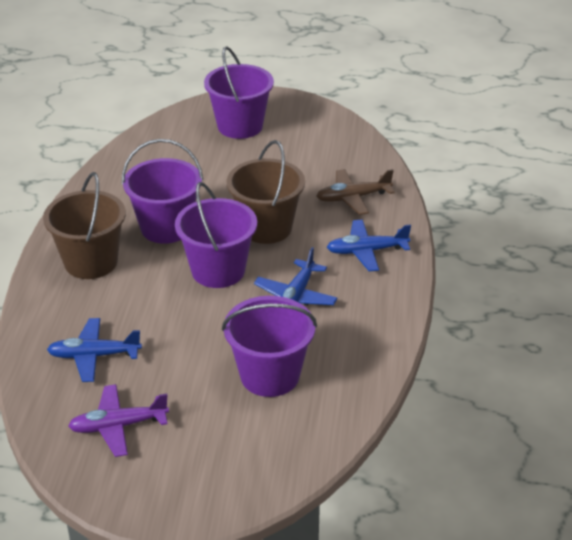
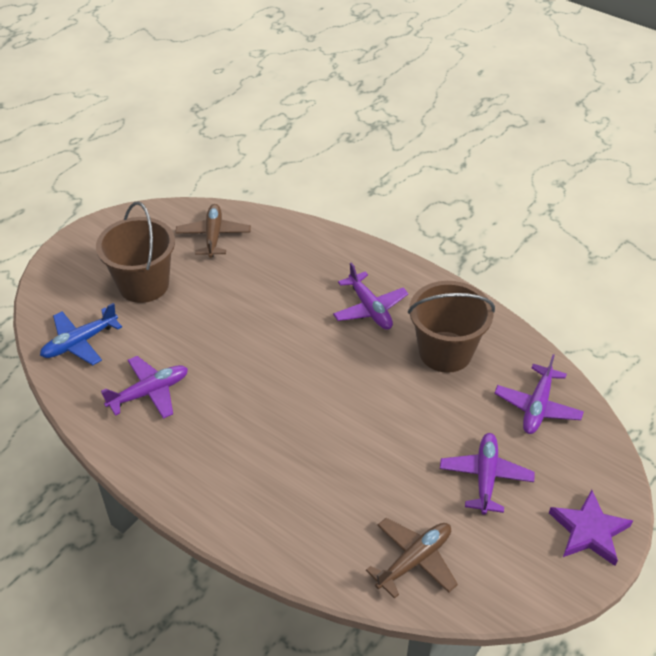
blue plane: [47,318,142,382] [254,247,338,306] [327,220,411,271] = 3 -> [40,303,122,365] = 1
brown plane: [316,169,394,215] = 1 -> [175,204,251,258] [366,518,458,599] = 2
purple bucket: [122,139,203,244] [175,182,257,288] [204,46,274,139] [222,296,317,397] = 4 -> none = 0
purple plane: [68,384,169,457] = 1 -> [101,356,188,419] [333,262,408,330] [440,433,535,515] [494,354,584,434] = 4
purple star: none = 0 -> [549,490,633,566] = 1

